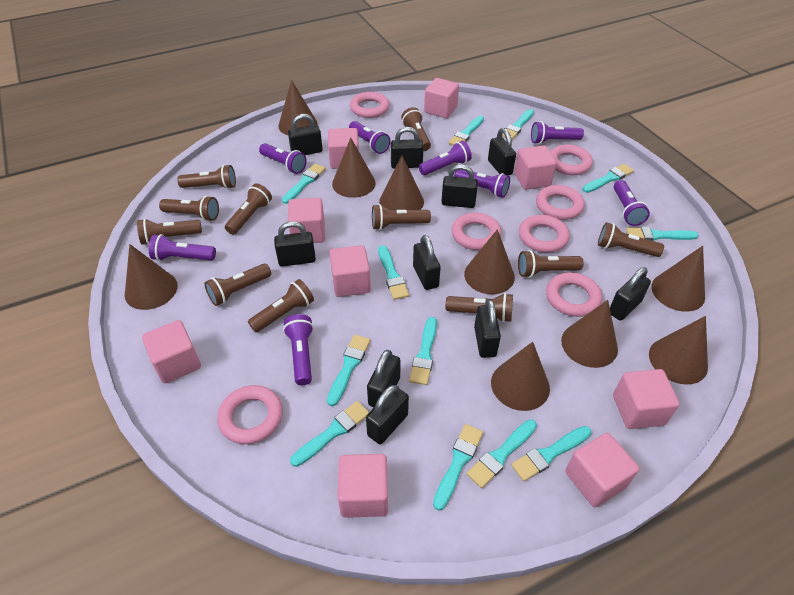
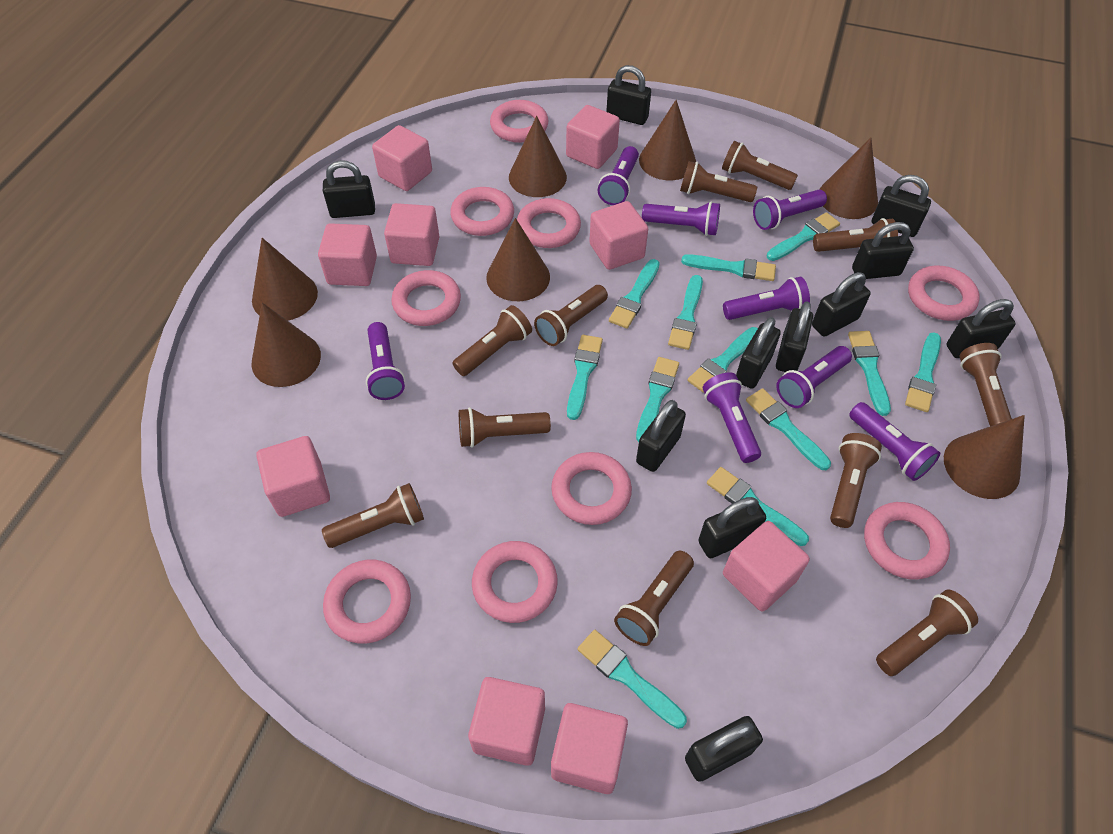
black padlock: [274,221,316,267] [288,114,323,155] [366,385,409,444] [367,350,400,407] [391,127,423,169] [413,235,441,290] [441,165,478,208] [474,299,501,358] [488,128,516,175] [610,267,651,321] = 10 -> [323,160,375,218] [606,65,651,125] [636,400,686,472] [685,716,763,782] [698,497,766,558] [736,317,781,389] [776,301,813,372] [812,272,871,337] [852,222,914,279] [872,175,931,237] [946,299,1016,358] = 11
brown cone: [125,244,178,310] [278,80,318,135] [332,137,376,198] [379,156,424,210] [464,229,515,295] [491,342,550,411] [561,300,618,368] [649,316,708,385] [652,246,705,312] = 9 -> [252,238,318,321] [252,303,321,387] [486,218,550,301] [509,116,567,197] [639,100,696,180] [819,138,878,219] [944,415,1025,499] = 7
pink ring: [217,385,283,444] [350,92,390,118] [451,213,502,250] [519,215,570,253] [536,185,585,220] [546,272,602,317] [550,144,593,175] = 7 -> [323,560,411,644] [391,270,461,326] [450,187,514,236] [472,541,558,623] [490,100,549,143] [517,198,581,248] [551,452,632,525] [864,502,950,580] [908,266,980,321] = 9

